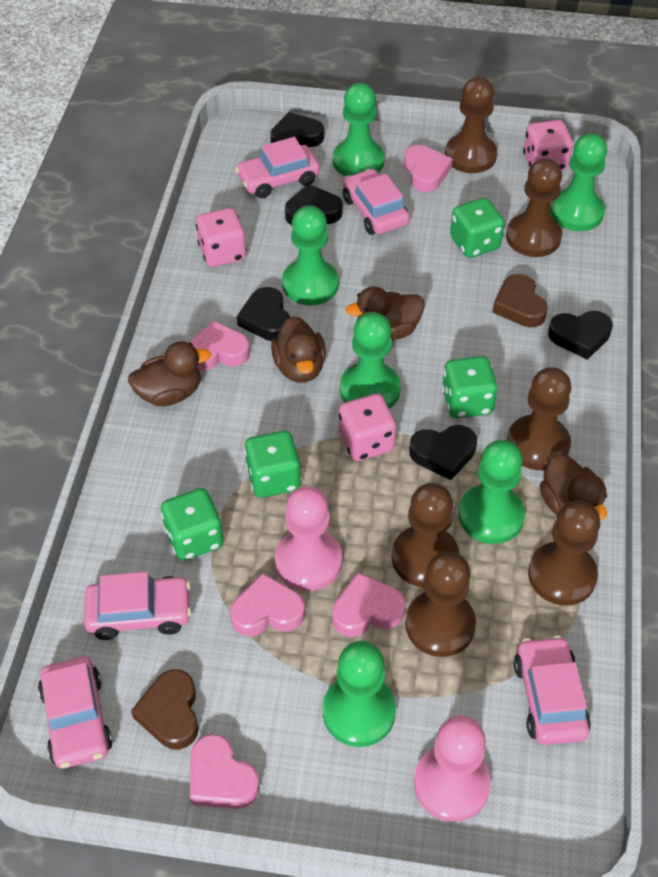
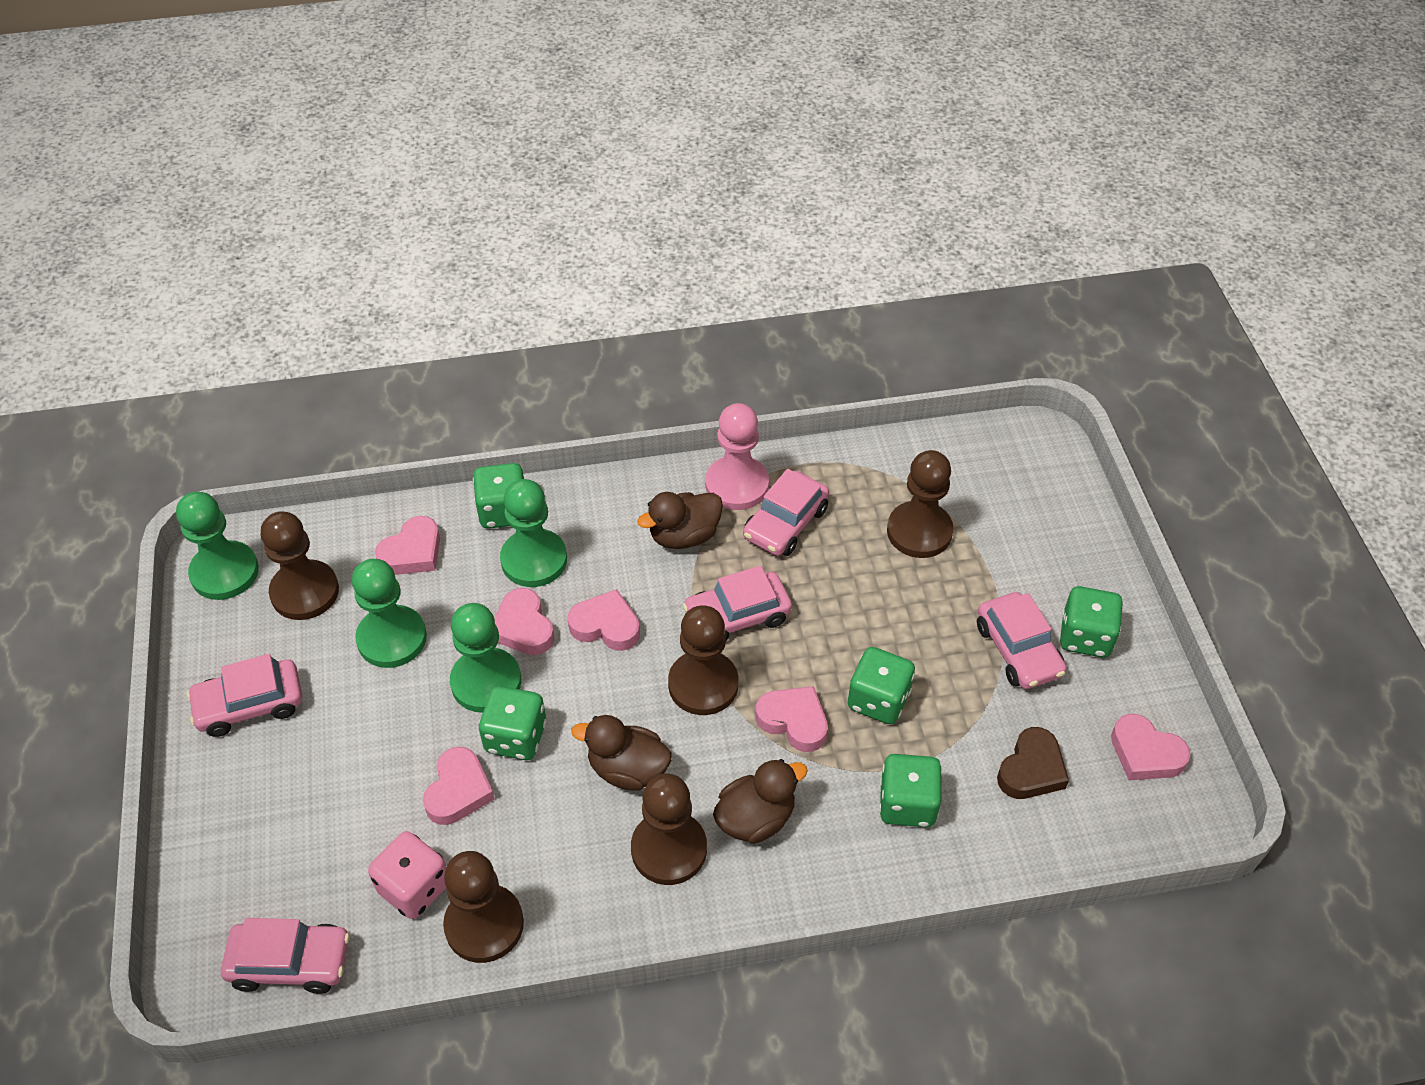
black heart: [237,287,290,341] [270,112,324,147] [285,184,342,225] [409,425,477,480] [548,311,613,360] = 5 -> none = 0
brown duck: [128,341,211,406] [271,316,326,383] [346,287,425,340] [540,454,607,520] = 4 -> [571,715,672,791] [637,492,723,549] [713,759,808,844] = 3
brown heart: [131,669,199,750] [492,274,548,327] = 2 -> [997,727,1069,799] = 1
brown pawn: [392,483,460,588] [405,551,476,657] [445,77,497,173] [506,158,562,257] [507,367,571,470] [528,501,600,605] = 6 -> [261,511,339,620] [443,851,524,963] [631,773,707,885] [668,606,738,715] [887,450,953,558] = 5
green dice: [161,488,224,561] [244,431,301,498] [442,356,498,418] [450,198,505,258] = 4 -> [473,463,524,529] [479,686,547,760] [848,647,915,724] [879,754,942,827] [1060,586,1123,658] = 5
green pawn: [282,205,339,305] [323,641,396,747] [333,83,385,177] [340,312,401,409] [458,440,525,544] [550,133,607,231] = 6 -> [176,492,259,600] [352,559,427,668] [450,603,521,713] [500,479,567,587] = 4
pink dice: [196,208,247,267] [339,394,396,461] [523,120,573,171] = 3 -> [368,831,447,919] = 1
pink heart: [188,321,250,371] [190,734,260,809] [230,573,305,636] [332,573,406,637] [404,145,452,192] = 5 -> [375,516,440,575] [423,747,494,825] [494,588,554,655] [567,589,640,651] [756,686,828,752] [1111,714,1190,780] = 6
pink pawn: [275,486,342,591] [414,716,491,822] = 2 -> [705,403,769,510] = 1

